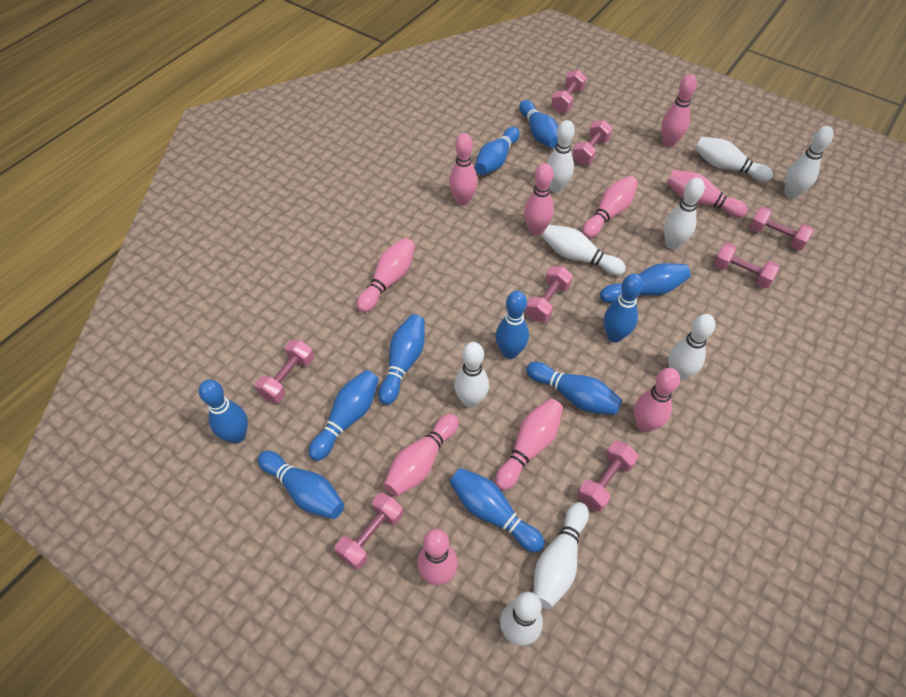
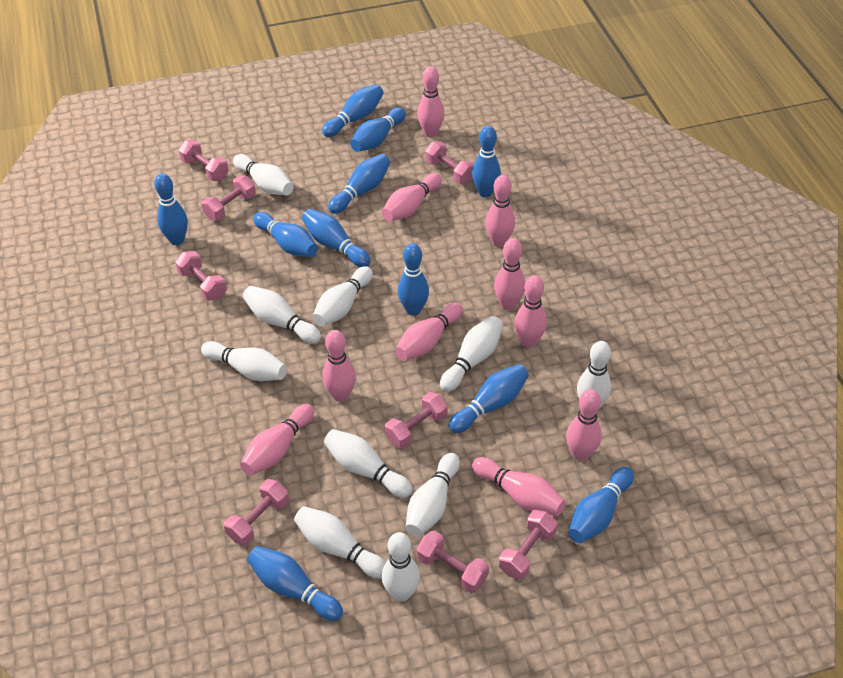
white bowling pin: [454,342,489,408] [500,592,543,646] [534,502,589,609] [543,225,626,276] [547,120,575,193] [664,178,705,249] [668,314,716,381] [695,137,773,182] [785,126,834,199] = 9 -> [201,341,287,381] [233,154,294,195] [243,286,321,344] [294,506,386,579] [312,266,373,326] [324,429,412,498] [382,532,420,602] [406,453,460,537] [440,316,503,392] [577,341,611,408] = 10

